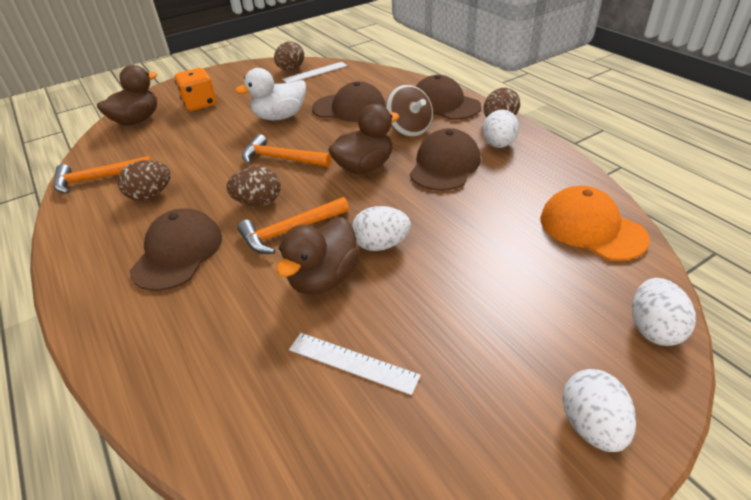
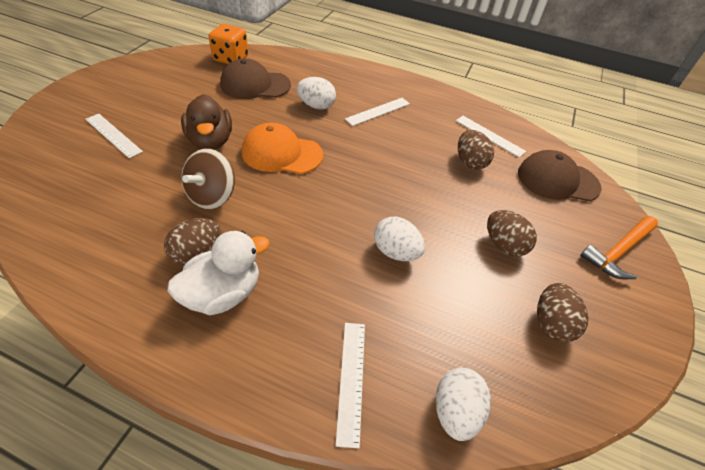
brown cap: [130,208,222,291] [312,81,386,122] [410,128,481,191] [415,75,481,120] = 4 -> [220,58,291,99] [518,150,602,201] = 2
brown duck: [97,65,157,126] [276,217,360,295] [328,104,399,174] = 3 -> [181,94,232,150] = 1
orange hammer: [54,156,152,194] [237,197,349,254] [242,134,332,167] = 3 -> [580,216,658,279] = 1
white egg: [352,206,411,251] [483,109,519,148] [562,369,636,452] [632,278,696,346] = 4 -> [297,77,336,110] [374,217,425,261] [436,368,491,441] = 3
white ruler: [282,62,347,83] [289,333,421,395] = 2 -> [85,114,143,158] [335,323,365,448] [345,98,410,126] [456,116,526,157] = 4

